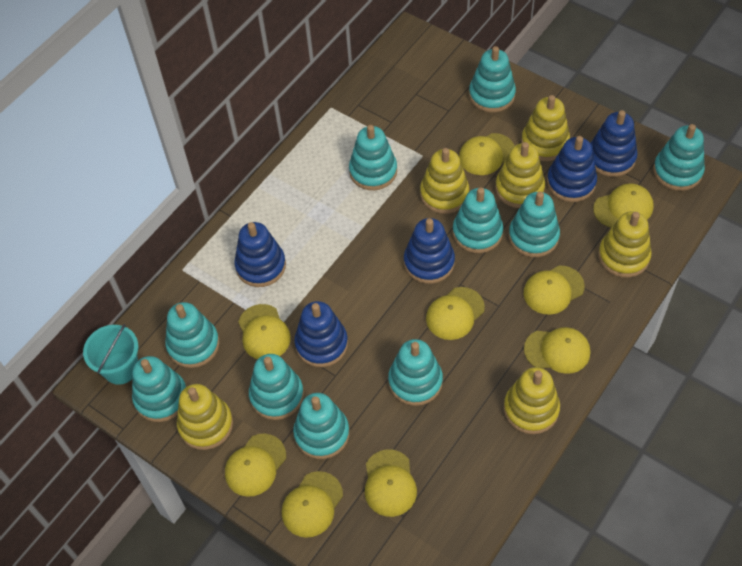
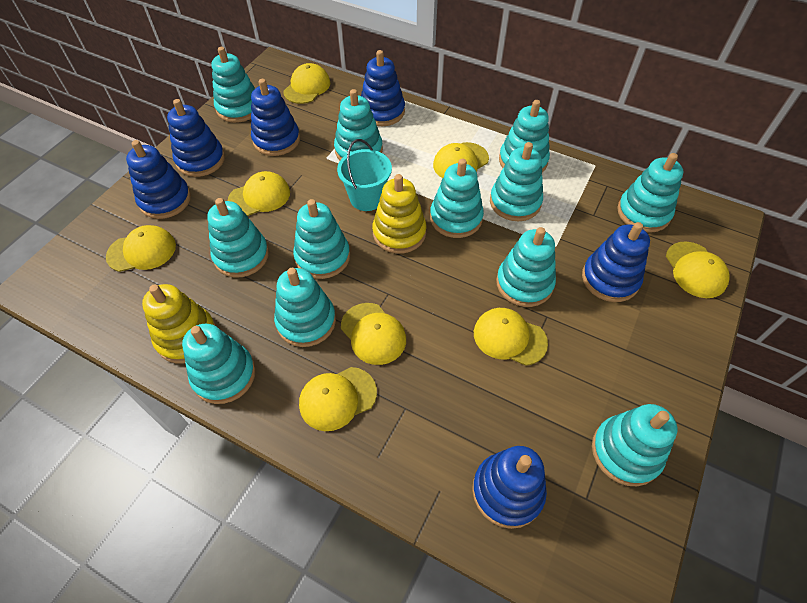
blue stacking toy: [234,222,286,287] [294,301,348,367] [404,218,455,284] [547,136,597,202] [590,110,638,177] = 5 -> [126,140,191,219] [167,99,225,177] [251,79,300,156] [361,50,405,126] [472,446,547,529] [582,222,650,302] = 6
turquoise stacking toy: [132,356,186,422] [165,302,220,368] [249,354,304,420] [293,393,350,459] [349,125,397,190] [388,339,443,406] [453,187,503,253] [469,46,516,112] [509,191,560,257] [653,124,705,191] = 10 -> [182,324,256,404] [207,198,269,278] [212,47,255,123] [274,268,336,347] [293,199,350,279] [334,89,383,160] [430,159,484,238] [490,142,543,221] [496,227,556,307] [499,100,550,173] [592,404,677,486] [617,153,683,233] = 12
yellow cap: [225,433,286,497] [238,304,291,359] [282,471,343,538] [365,449,417,517] [426,287,485,340] [459,133,514,175] [524,265,585,315] [524,327,590,374] [593,184,654,228] = 9 -> [106,225,176,272] [228,171,290,216] [283,63,330,104] [299,367,377,431] [341,303,406,365] [433,142,489,178] [474,308,548,366] [666,242,730,298] = 8
yellow stacking toy: [177,384,233,450] [420,148,469,214] [495,142,545,208] [504,367,560,434] [521,95,570,161] [598,212,652,278] = 6 -> [142,284,216,363] [372,174,426,254] = 2

